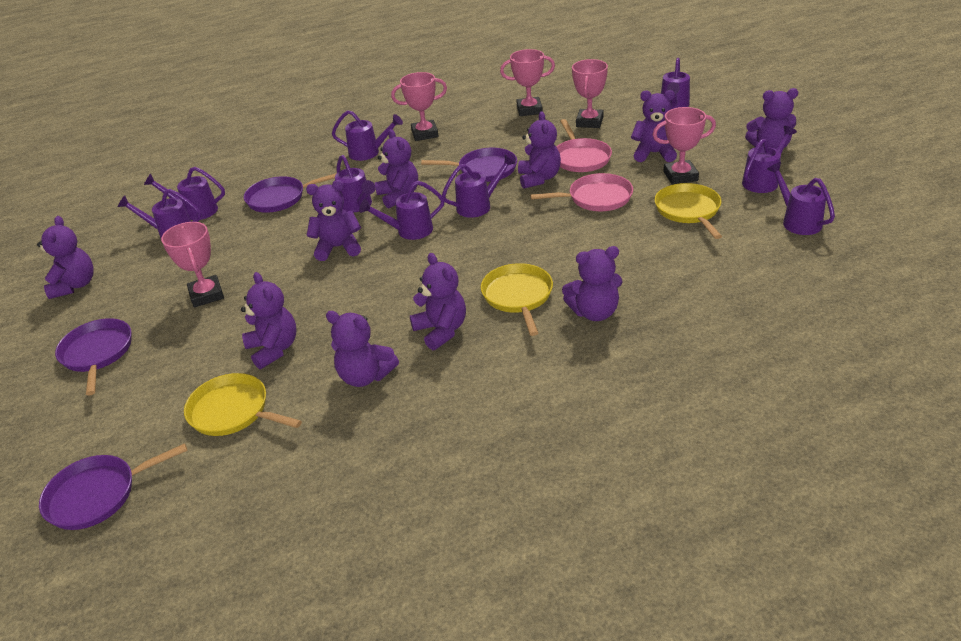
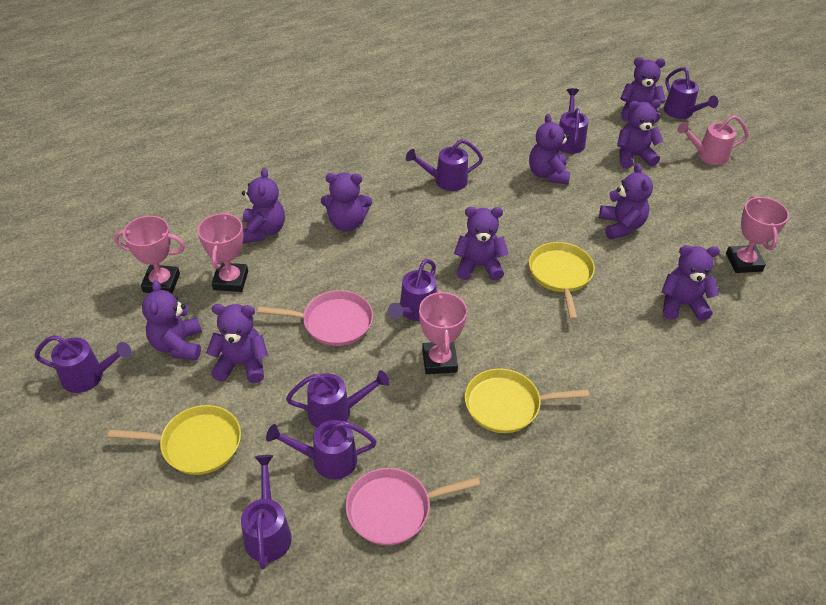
pink trophy: [161,222,224,307] [391,72,447,141] [500,49,555,116] [572,59,608,128] [653,107,716,185] = 5 -> [114,216,185,294] [197,212,248,292] [419,290,467,374] [726,196,789,273] = 4
pink watering can: none = 0 -> [677,115,749,165] = 1
purple pan: [39,443,187,530] [55,318,132,396] [244,173,337,213] [421,148,517,182] = 4 -> none = 0
purple watering can: [118,189,202,238] [144,167,225,220] [332,110,403,161] [335,155,376,212] [359,181,445,240] [442,155,515,218] [661,58,690,109] [742,126,797,193] [767,162,835,235] = 9 -> [34,335,131,393] [241,455,292,569] [266,420,377,479] [286,370,390,428] [388,259,437,321] [406,139,483,191] [558,88,589,154] [663,67,718,119] = 8

